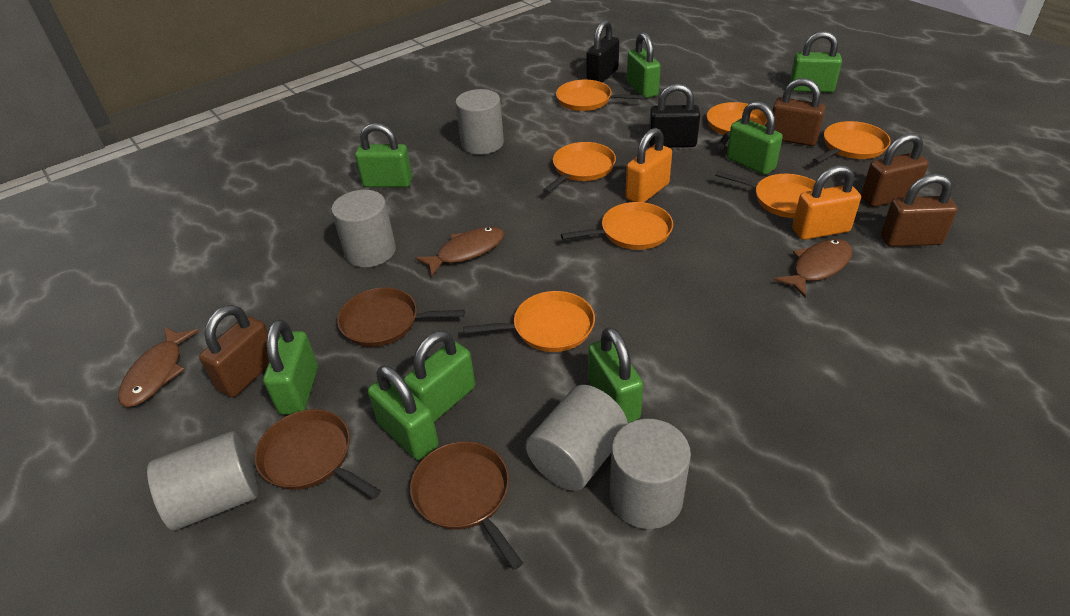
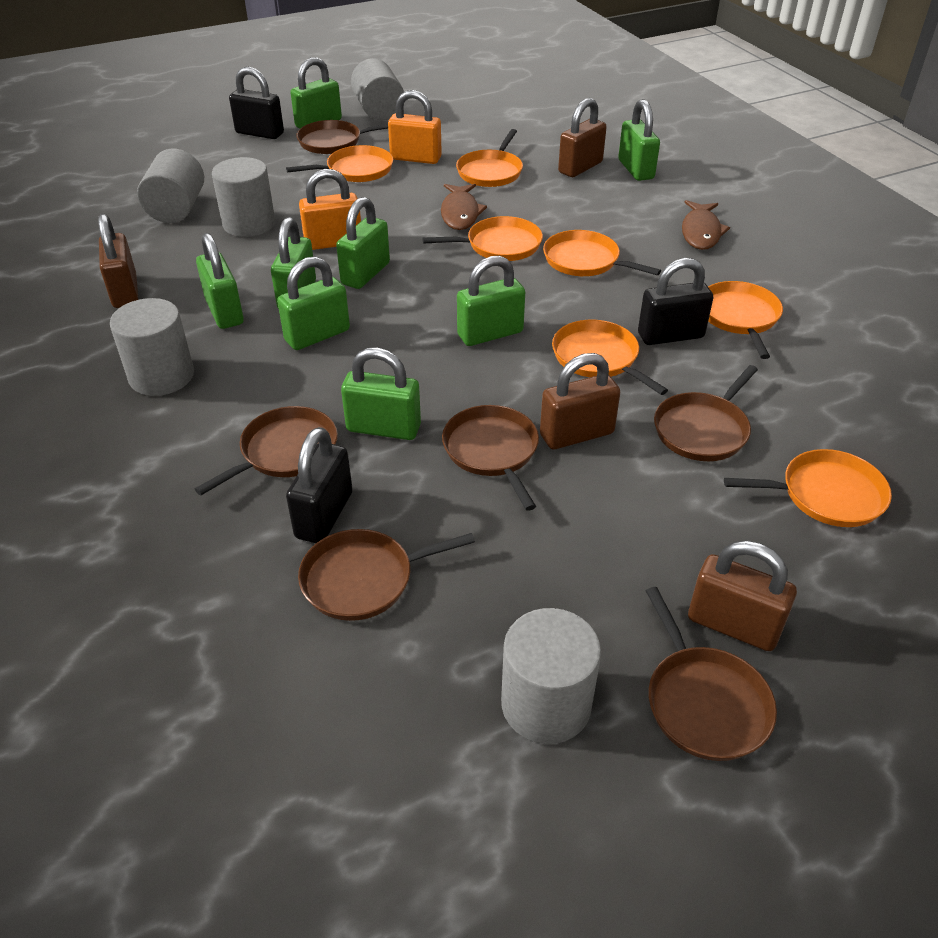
black padlock: [586,20,619,82] [649,83,700,148] = 2 -> [229,66,284,139] [286,427,353,543] [638,258,713,345] = 3
brown fish: [118,327,199,407] [415,227,504,277] [774,239,852,297] = 3 -> [441,184,487,230] [682,200,730,250] = 2
brown pan: [255,409,381,499] [337,287,465,347] [410,441,523,570] = 3 -> [195,406,338,495] [296,120,388,154] [298,529,475,621] [442,405,539,511] [646,587,777,761] [654,365,758,461] = 6

